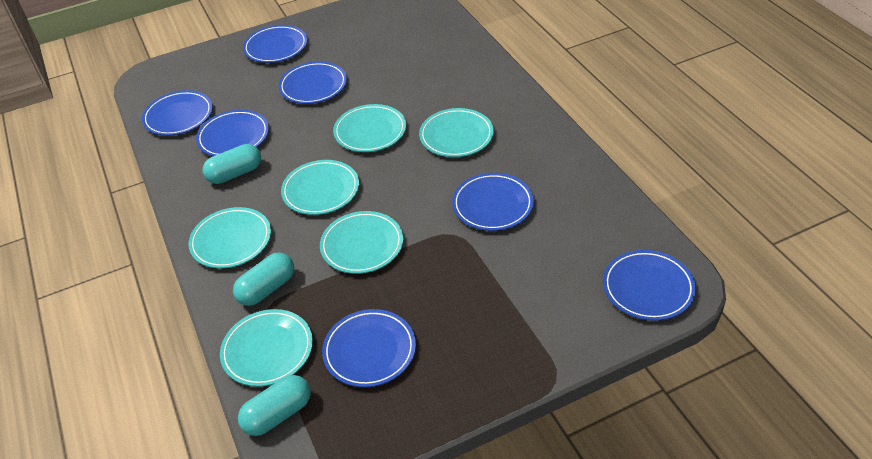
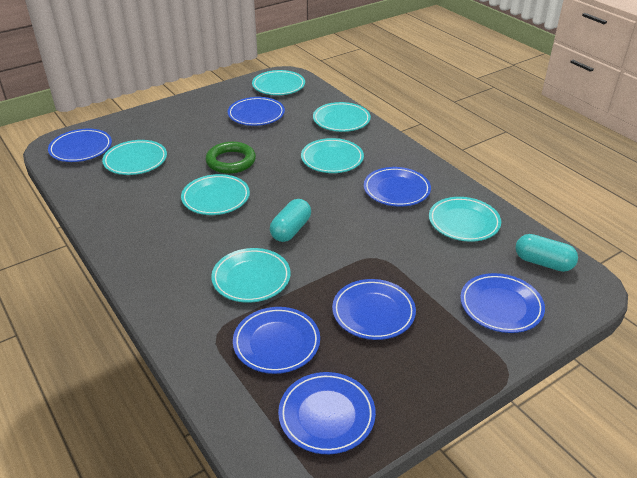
green ring: none = 0 -> [205,142,256,174] = 1
turquoise capsule: [203,144,261,184] [233,252,294,306] [238,375,311,436] = 3 -> [270,199,311,242] [515,234,578,272] = 2
turquoise plate: [188,207,271,268] [220,309,313,387] [281,160,359,215] [320,211,403,274] [333,104,406,152] [419,108,494,157] = 6 -> [102,140,167,175] [181,174,250,215] [211,248,291,303] [252,70,305,95] [301,138,364,173] [313,102,371,132] [429,197,501,242] = 7

